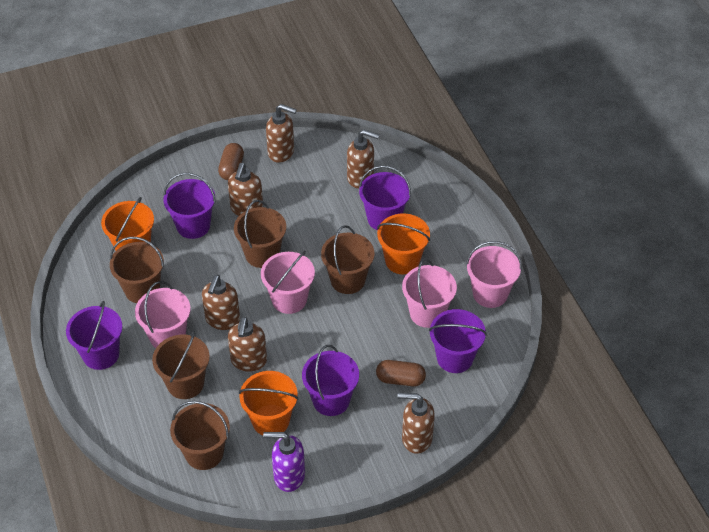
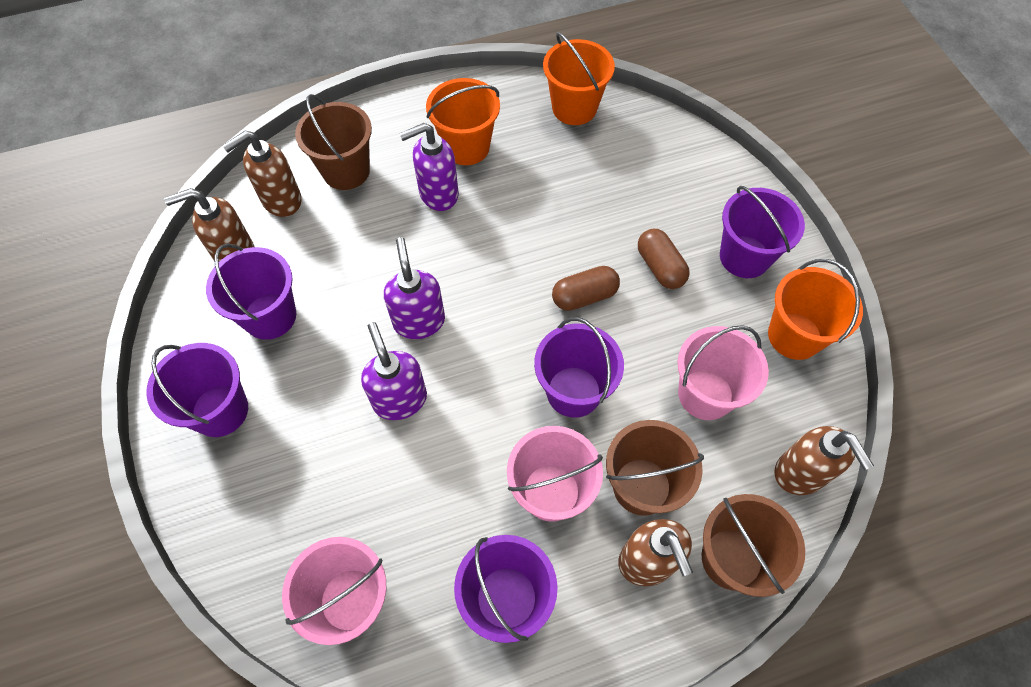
brown bucket: [110,237,164,303] [152,331,210,399] [170,401,230,470] [234,200,286,268] [321,225,375,294] = 5 -> [295,94,372,190] [606,420,704,516] [701,494,805,597] = 3
brown soap dispenser: [202,275,240,330] [228,163,263,216] [228,317,267,372] [266,104,297,163] [347,129,380,188] [398,393,435,454] = 6 -> [164,188,254,261] [222,130,302,217] [618,519,693,586] [774,426,874,495] = 4
pink bucket: [135,281,191,348] [261,251,315,314] [402,258,457,328] [466,241,522,308] = 4 -> [282,537,386,645] [507,426,603,522] [677,325,769,420] = 3
purple soap dispenser: [263,432,305,492] = 1 -> [361,322,427,420] [384,237,445,339] [399,123,459,211] = 3

